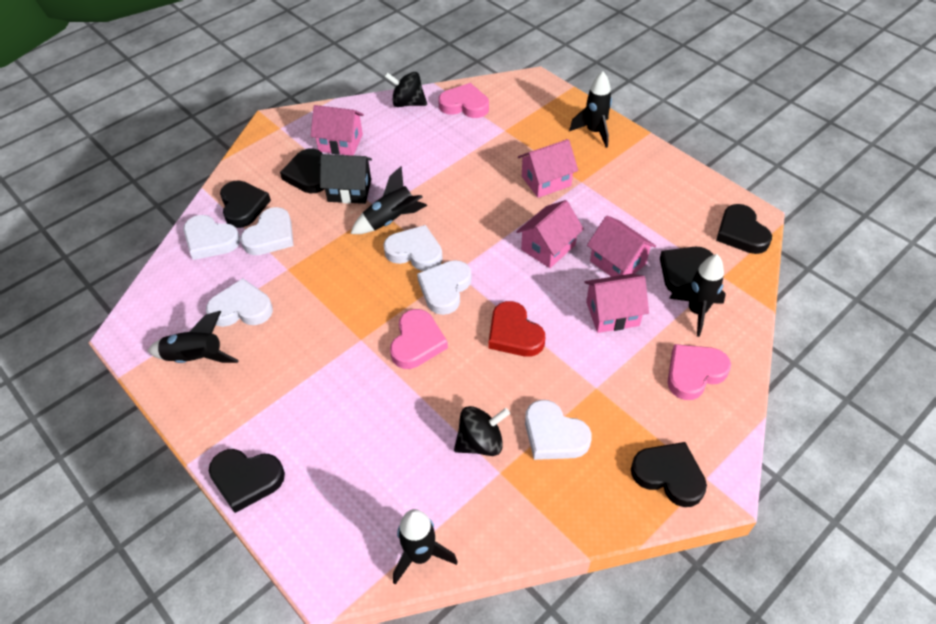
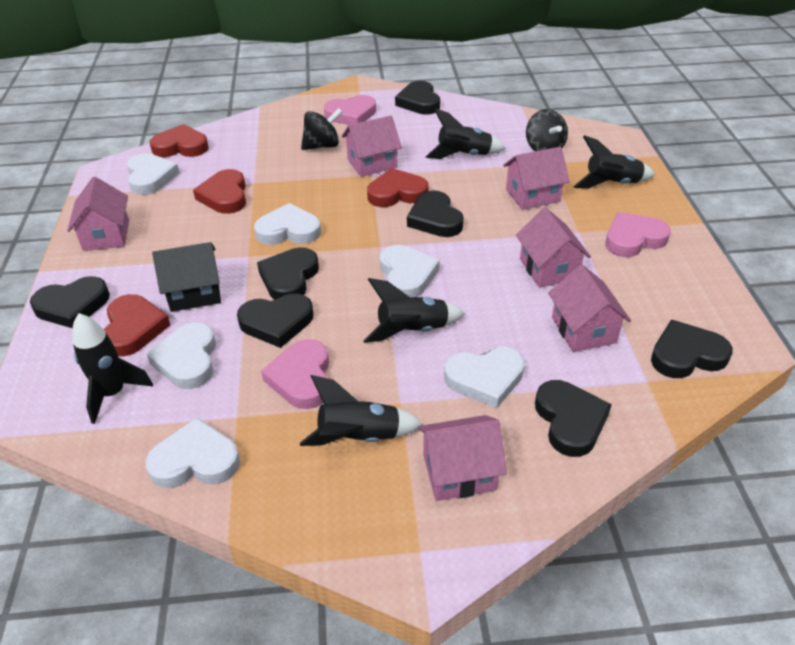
black heart: [209,449,285,513] [220,180,271,228] [280,148,325,193] [631,442,707,507] [660,247,713,293] [716,204,772,254] = 6 -> [30,276,110,328] [237,293,314,348] [257,247,319,300] [395,81,440,115] [407,190,464,237] [535,380,612,457] [651,320,733,378] = 7
pink house: [311,105,364,156] [516,200,584,268] [518,139,578,198] [584,274,649,333] [587,215,656,277] = 5 -> [67,177,129,251] [342,116,402,177] [418,415,507,501] [503,147,570,210] [516,207,591,288] [548,264,631,352] = 6
red heart: [489,301,545,357] = 1 -> [104,294,170,356] [150,124,208,157] [193,169,246,214] [367,168,428,207] = 4

